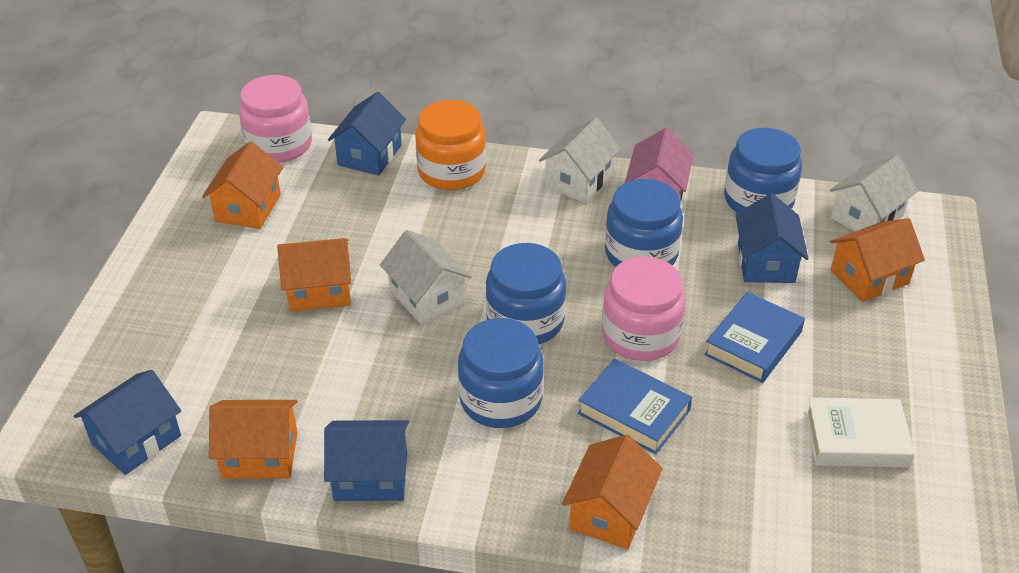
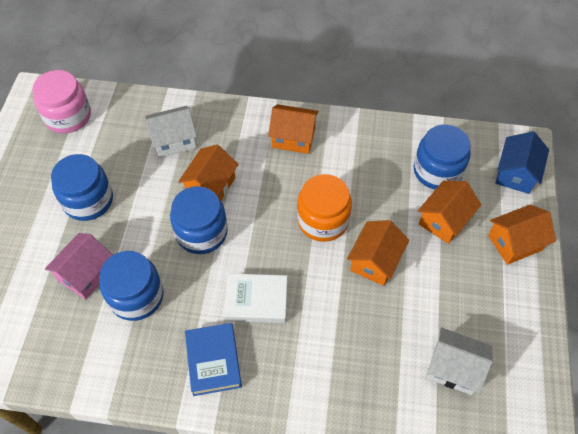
blue book: [578,359,692,454] [704,292,805,383] = 2 -> [185,323,242,396] = 1
blue house: [74,370,181,475] [324,420,409,501] [328,92,406,176] [736,193,809,283] = 4 -> [496,131,549,194] = 1
pink jar: [239,75,312,163] [602,256,686,361] = 2 -> [33,70,91,134] = 1
white house: [380,230,472,325] [539,118,621,203] [830,155,918,232] = 3 -> [145,106,197,158] [426,327,493,395] = 2

